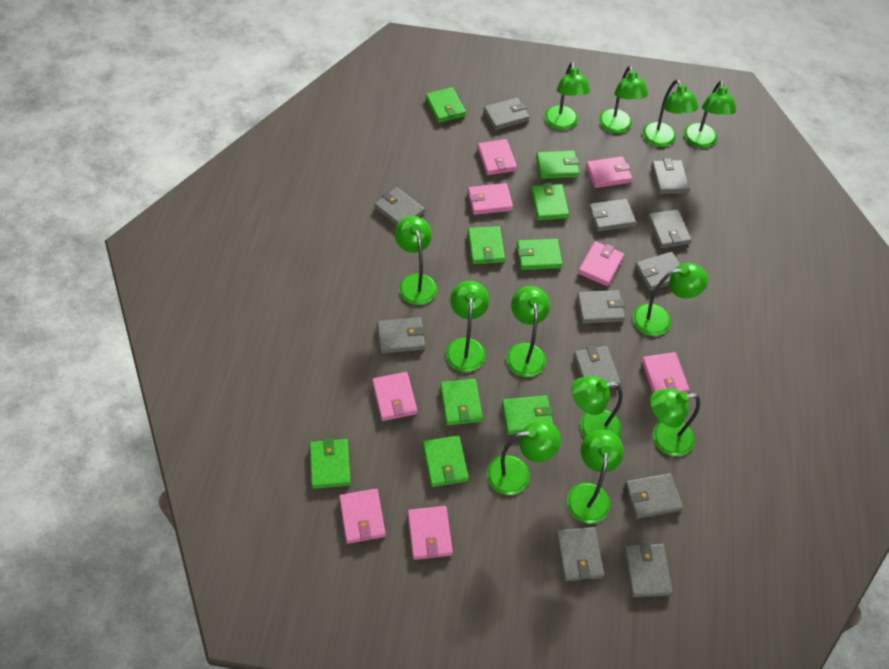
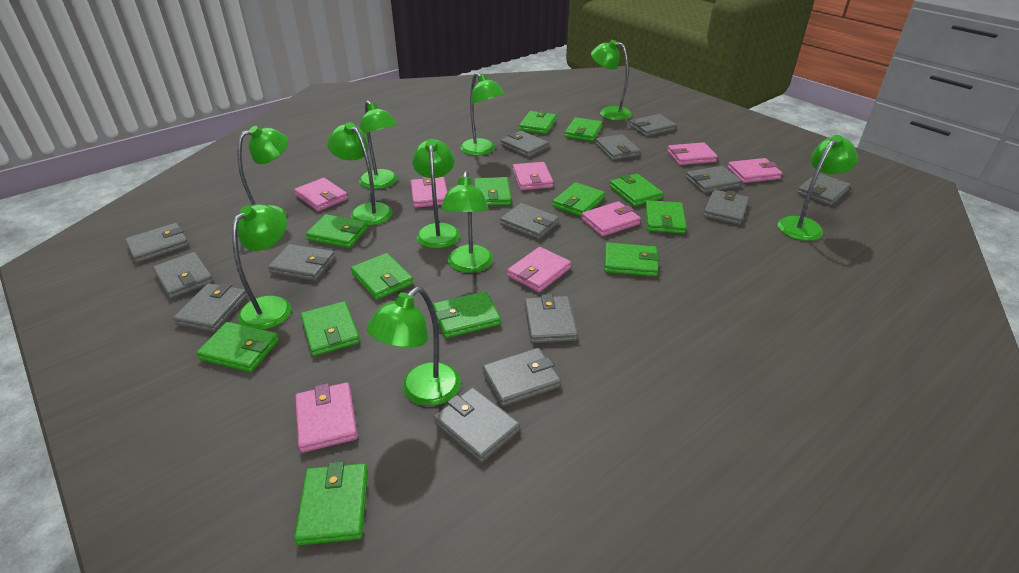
green lamp: [395,216,437,305] [446,281,489,372] [487,421,561,495] [506,286,550,377] [544,62,590,130] [567,429,624,523] [572,376,623,437] [599,66,648,134] [632,263,708,336] [642,80,699,147] [650,389,700,456] [684,81,736,148] = 12 -> [232,204,291,330] [237,126,288,217] [327,122,392,225] [359,100,398,189] [366,287,461,406] [412,139,460,248] [441,171,493,273] [460,72,505,156] [591,40,632,120] [778,135,858,241] = 10
green wallet: [310,438,351,489] [423,436,469,487] [426,87,466,123] [440,379,483,426] [468,226,505,264] [502,395,553,435] [517,239,563,270] [531,183,569,220] [536,150,580,179] = 9 -> [196,322,279,372] [294,462,368,545] [301,301,360,356] [306,214,368,248] [351,253,413,300] [433,291,501,338] [474,177,511,206] [519,111,556,134] [553,182,605,217] [565,117,602,142] [604,243,660,277] [610,174,663,206] [645,200,687,234] = 13
grey wallet: [374,187,425,225] [377,317,425,354] [483,97,529,130] [556,527,604,581] [573,346,621,389] [577,290,625,324] [588,199,636,232] [624,542,673,597] [625,473,683,519] [635,252,681,291] [648,209,692,249] [651,158,690,194] = 12 -> [125,223,189,263] [153,252,214,299] [173,283,247,332] [268,244,335,281] [434,387,520,462] [482,348,561,407] [500,203,559,240] [501,131,549,158] [525,294,578,343] [595,134,640,160] [630,114,677,137] [686,166,741,193] [703,190,749,225] [797,173,850,206] = 14

